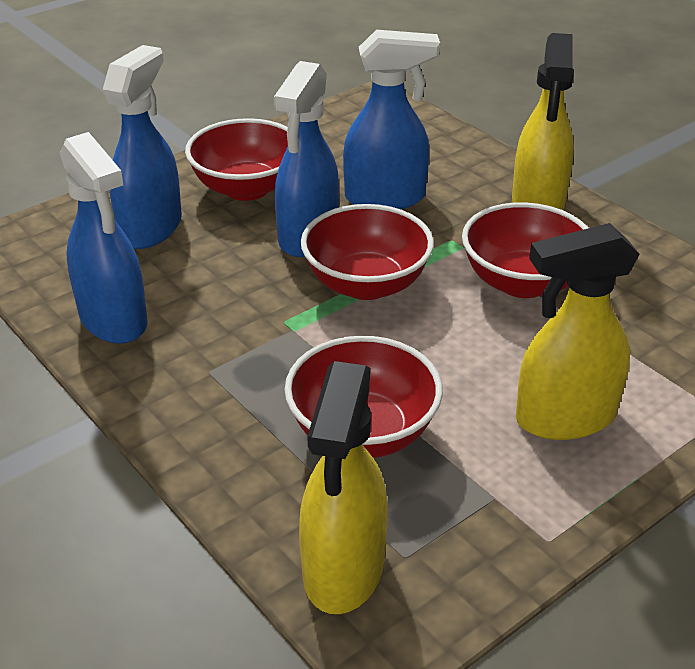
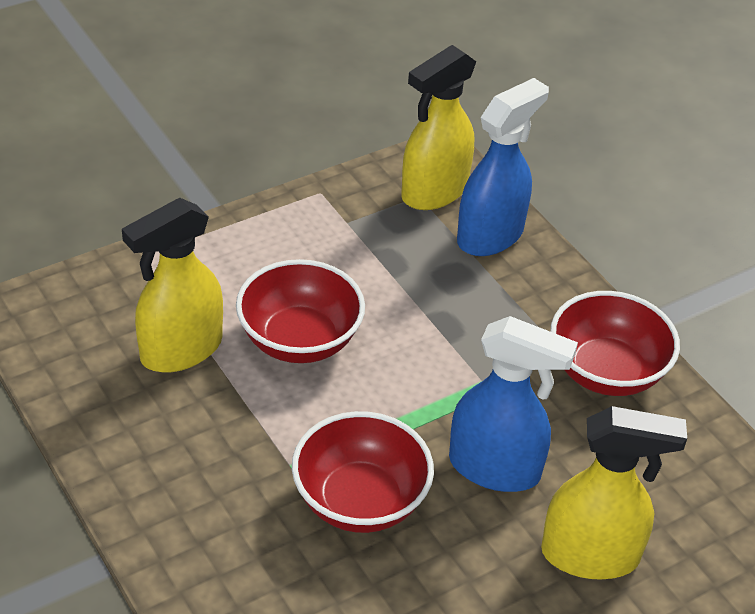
blue spray bottle: [60,132,148,344] [103,45,182,249] [274,61,339,257] [343,30,440,209] = 4 -> [449,316,578,492] [457,78,549,256] = 2
red bowl: [185,118,288,201] [284,336,443,458] [301,204,434,300] [462,202,588,298] = 4 -> [236,259,365,363] [292,411,434,533] [550,291,680,396] = 3

